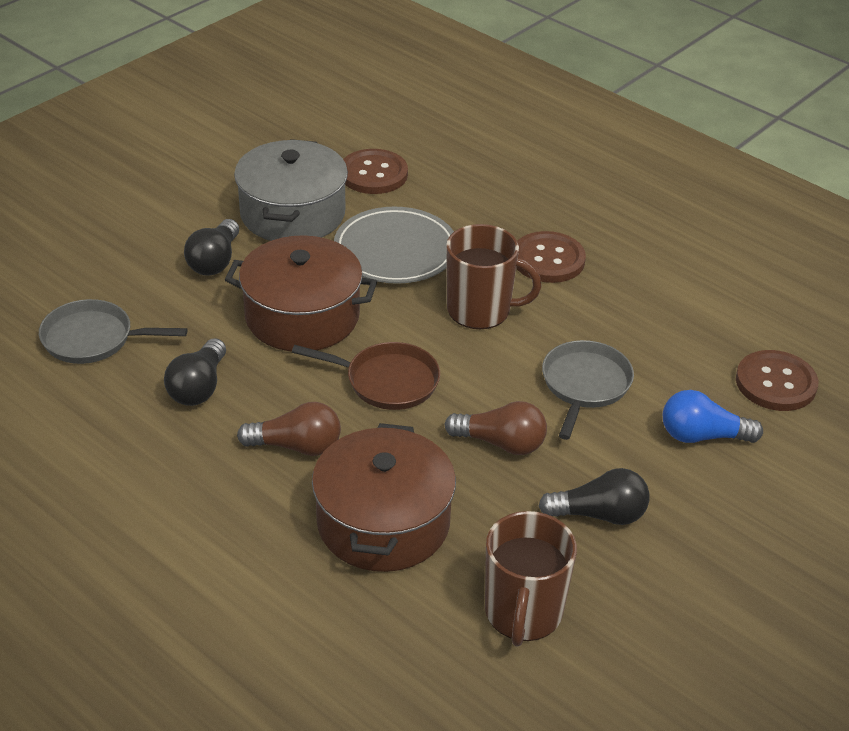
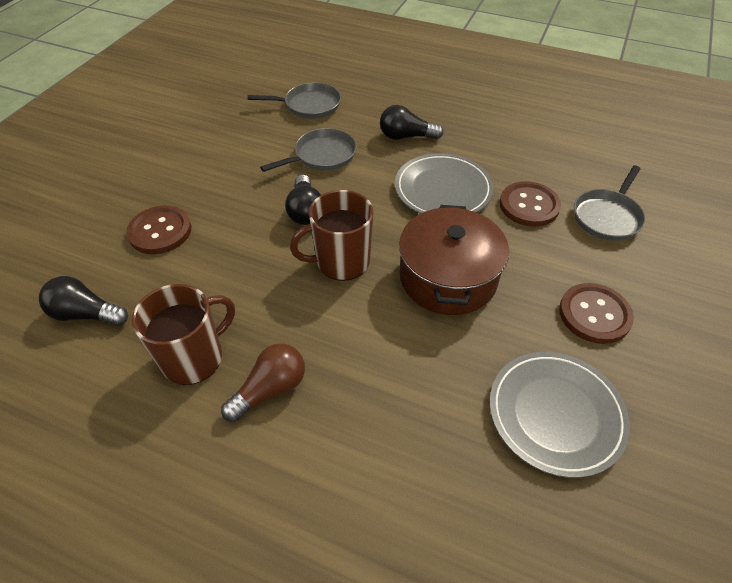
blue light bulb: [663,390,763,443] = 1 -> none = 0
brown light bulb: [237,402,341,456] [444,401,547,455] = 2 -> [221,343,305,422] = 1
brown pan: [292,342,440,410] = 1 -> none = 0
brown pot: [225,235,377,351] [312,423,456,572] = 2 -> [399,205,509,315] = 1
grey pan: [39,299,187,364] [542,340,634,440] = 2 -> [248,82,341,119] [260,128,357,172] [574,166,646,241] = 3
grey plate: [334,207,454,284] = 1 -> [395,153,494,214] [490,352,630,478] = 2
grey pot: [234,139,348,241] = 1 -> none = 0

